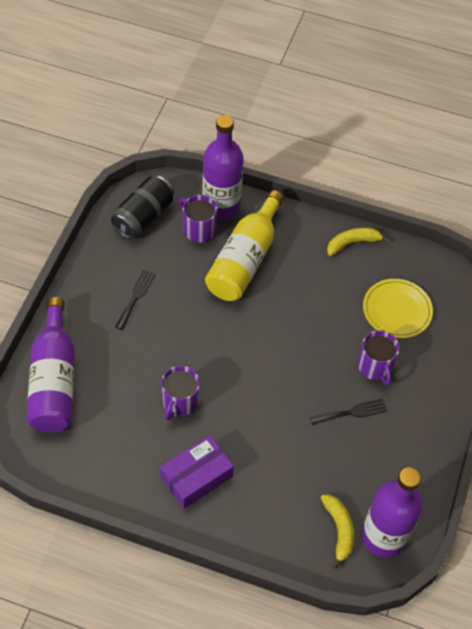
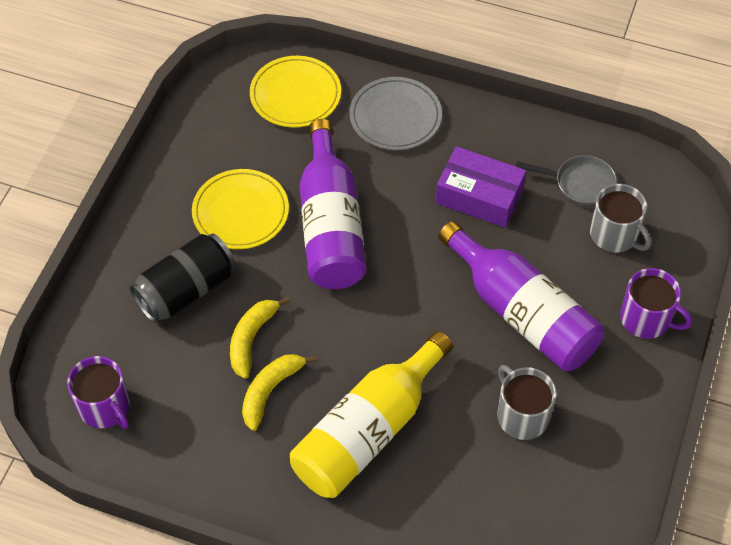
black fork: [115,269,156,330] [310,398,387,425] = 2 -> none = 0
grey mug: none = 0 -> [498,365,557,440] [590,184,651,253] = 2
grey pan: none = 0 -> [516,155,617,206] = 1
grey plate: none = 0 -> [349,77,442,150] = 1
purple bottle: [27,297,75,432] [202,115,244,220] [362,467,423,558] = 3 -> [299,119,366,289] [438,221,604,371] = 2
purple mug: [161,366,200,421] [179,195,217,243] [358,330,400,385] = 3 -> [67,356,130,429] [620,268,692,339] = 2
yellow plate: [363,279,433,338] = 1 -> [192,169,289,249] [250,56,341,128] = 2

